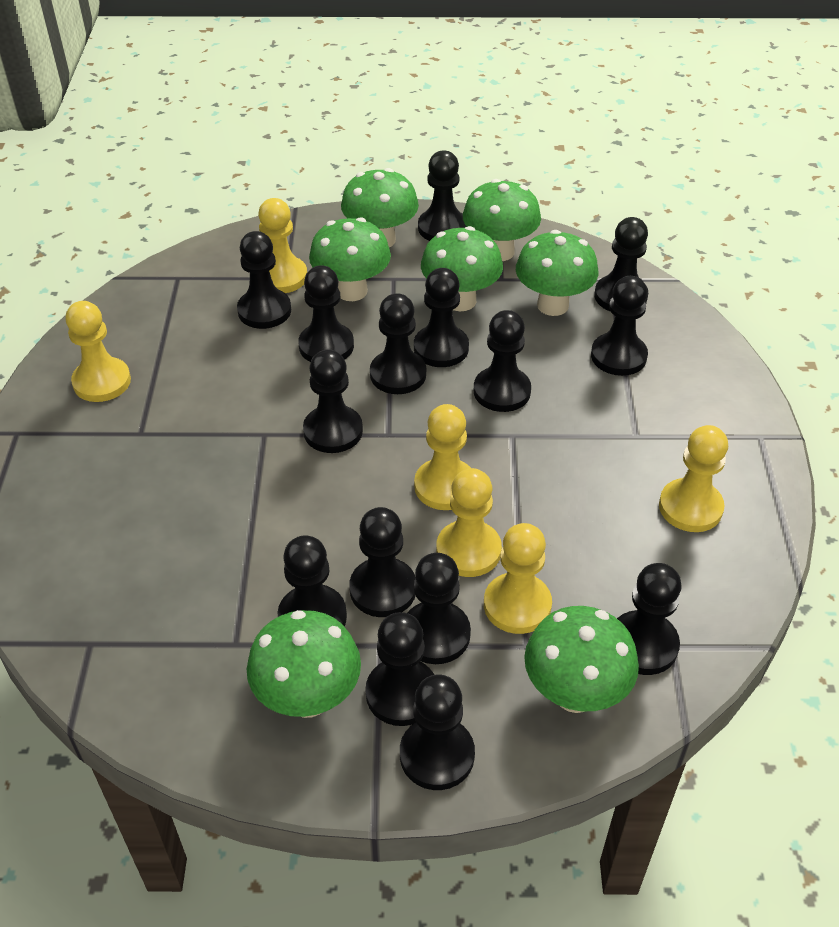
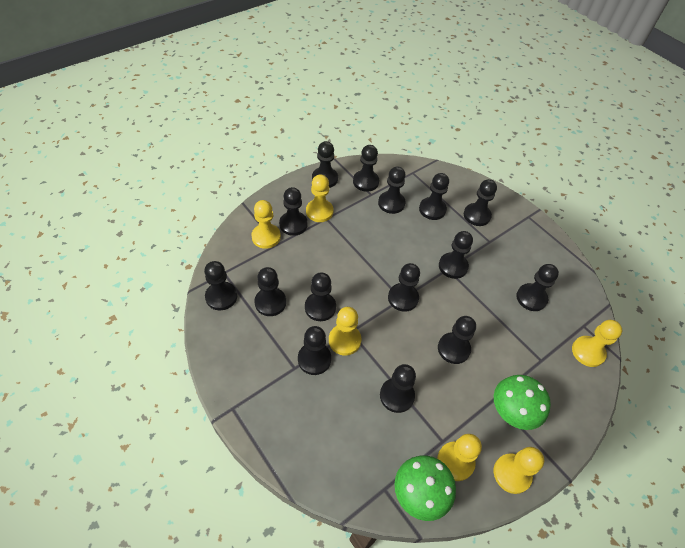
green mushroom: [247,610,361,718] [309,217,391,301] [341,168,419,247] [421,226,503,311] [463,179,541,261] [516,230,598,316] [524,606,639,713] = 7 -> [395,456,456,521] [494,375,551,430] = 2

